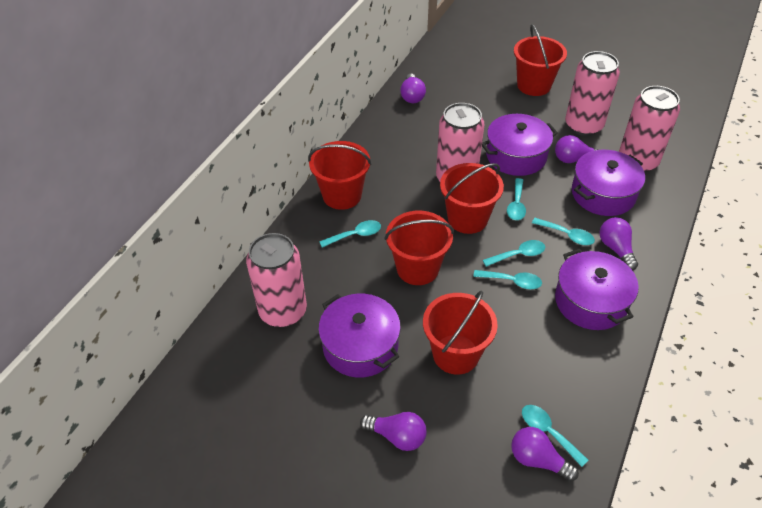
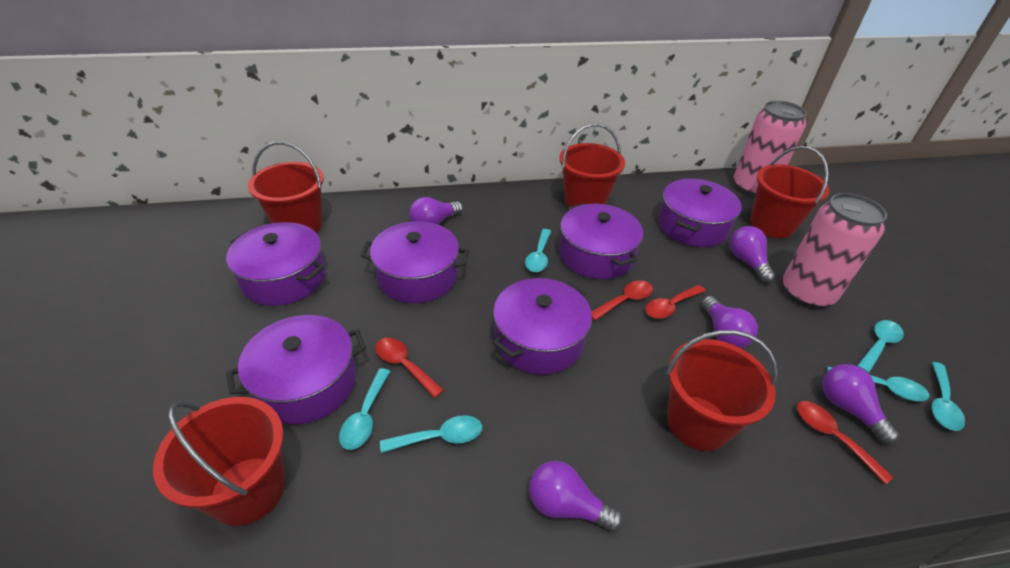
pink can: [246,233,307,327] [436,103,484,181] [565,51,620,136] [619,86,680,172] = 4 -> [733,101,807,196] [783,193,887,308] = 2
purple pot: [318,294,401,378] [482,114,558,176] [555,249,639,330] [572,150,645,216] = 4 -> [226,222,326,306] [226,315,366,424] [360,221,469,303] [493,278,592,375] [559,203,643,279] [658,179,742,247] = 6
red spoon: none = 0 -> [375,337,444,398] [592,280,653,321] [645,285,706,319] [797,401,893,484] = 4

